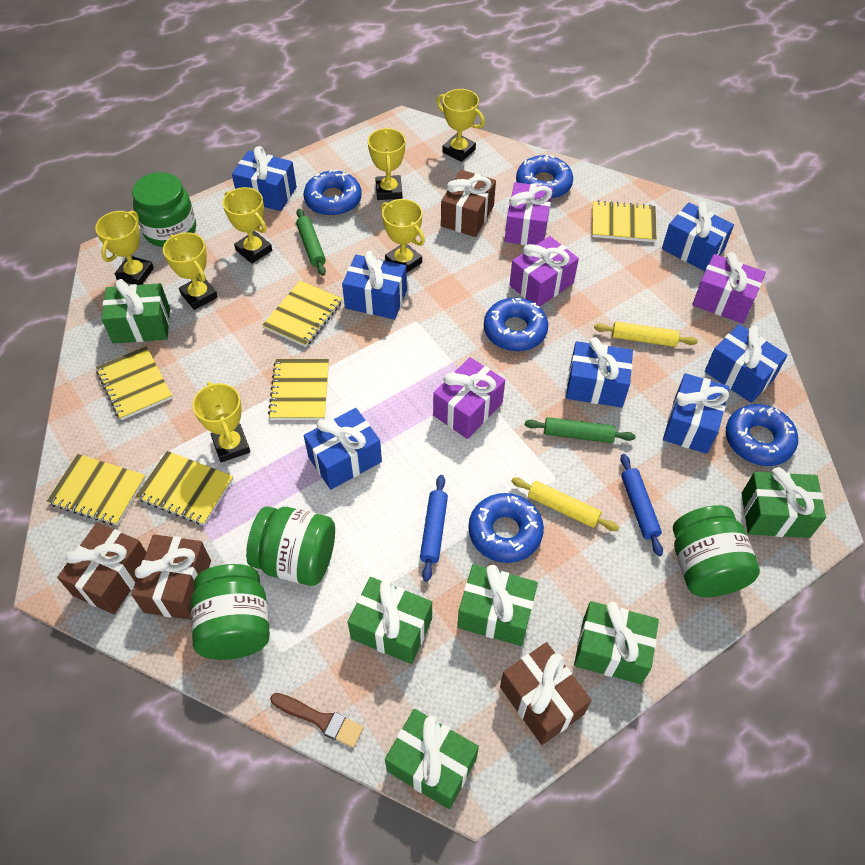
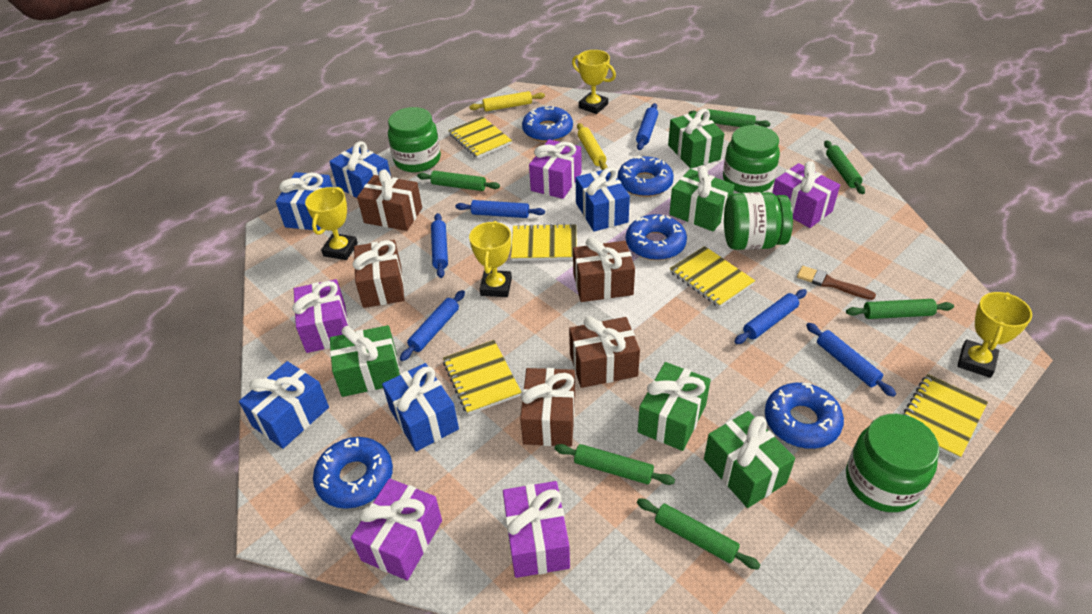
blue gift: [232,146,297,211] [304,408,382,490] [342,251,407,319] [566,337,633,407] [662,201,734,271] [663,373,730,454] [705,324,788,403] = 7 -> [239,361,329,449] [276,172,333,231] [329,141,391,198] [382,363,459,451] [576,167,630,231] = 5
blue rolling pin: [420,475,448,582] [620,454,663,556] = 2 -> [400,290,465,361] [431,213,448,278] [455,200,545,218] [636,103,658,150] [734,289,807,344] [806,323,896,397] = 6
brown gift: [57,522,146,614] [131,534,211,620] [441,170,496,237] [500,642,592,745] = 4 -> [352,240,404,308] [357,170,422,231] [520,368,575,446] [569,317,640,388] [573,237,635,302] = 5
green gift: [101,279,170,343] [348,577,432,664] [385,709,479,809] [457,564,538,646] [574,601,659,684] [742,467,826,538] = 6 -> [330,325,400,397] [638,362,711,451] [668,108,724,169] [669,165,735,231] [704,411,795,508] = 5
green rolling pin: [296,209,326,276] [525,417,636,443] = 2 -> [417,171,500,191] [555,444,675,485] [637,499,760,569] [689,109,770,127] [824,140,865,194] [846,299,954,319] = 6
purple gift: [433,357,505,439] [505,182,553,245] [510,236,579,306] [692,252,766,324] = 4 -> [292,279,348,353] [351,478,442,580] [503,481,570,578] [529,139,582,199] [772,161,840,228] = 5
yellow notebook: [47,454,146,526] [96,346,172,420] [136,451,233,525] [262,280,342,347] [268,359,329,420] [592,200,657,242] = 6 -> [443,340,522,415] [448,116,512,159] [511,223,577,261] [670,246,755,308] [903,374,988,459] = 5
yellow trophy: [95,210,154,285] [163,232,218,310] [192,381,250,463] [223,187,272,264] [368,128,406,200] [381,199,425,273] [437,89,485,162] = 7 -> [305,187,358,260] [469,221,512,297] [572,50,616,114] [957,292,1032,378] = 4

